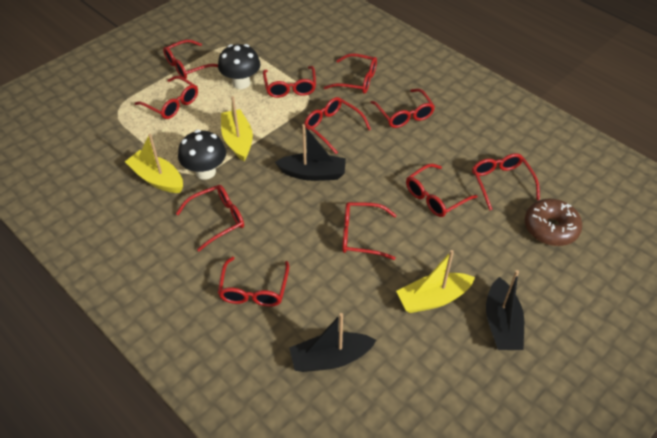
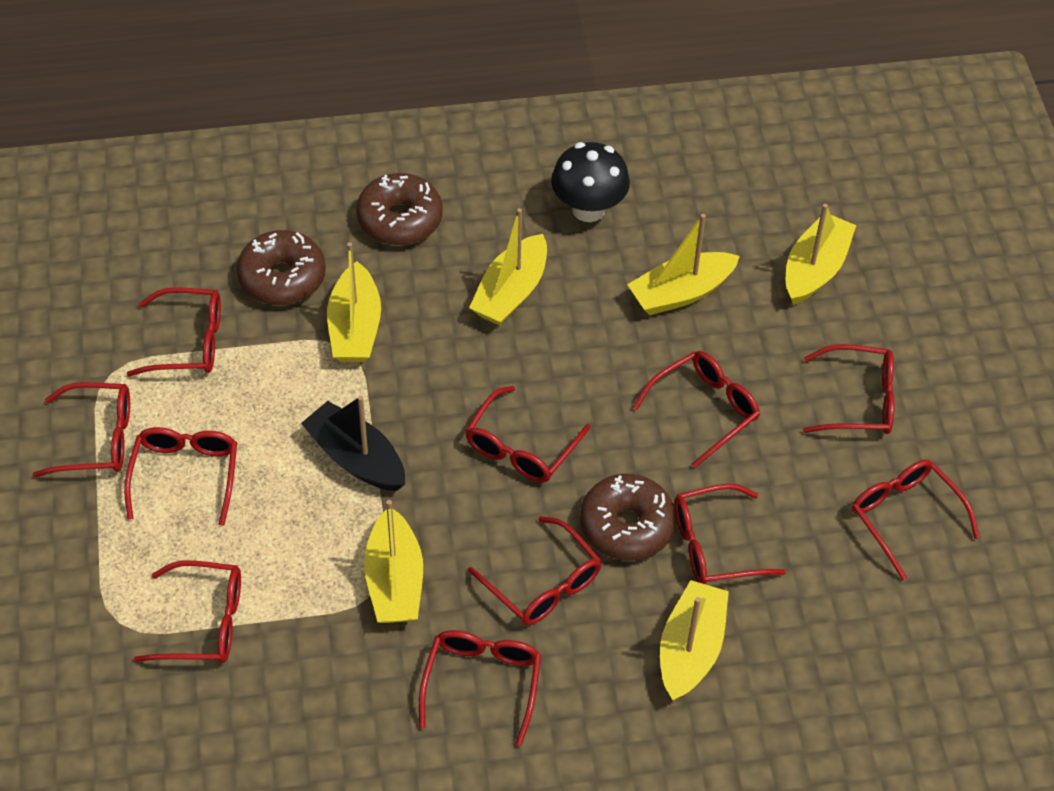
black boat: [275,124,346,181] [289,313,376,372] [486,270,524,350] = 3 -> [301,396,405,491] = 1
black mushroom: [178,130,226,180] [218,44,260,89] = 2 -> [551,142,630,222] = 1
brown donut: [525,199,582,246] = 1 -> [237,230,326,305] [356,173,443,245] [580,474,676,561] = 3
yellow boat: [125,134,183,193] [221,96,253,161] [396,250,475,313] = 3 -> [327,242,381,362] [364,500,423,623] [469,208,547,326] [627,214,740,315] [660,580,729,701] [786,204,856,305] = 6

